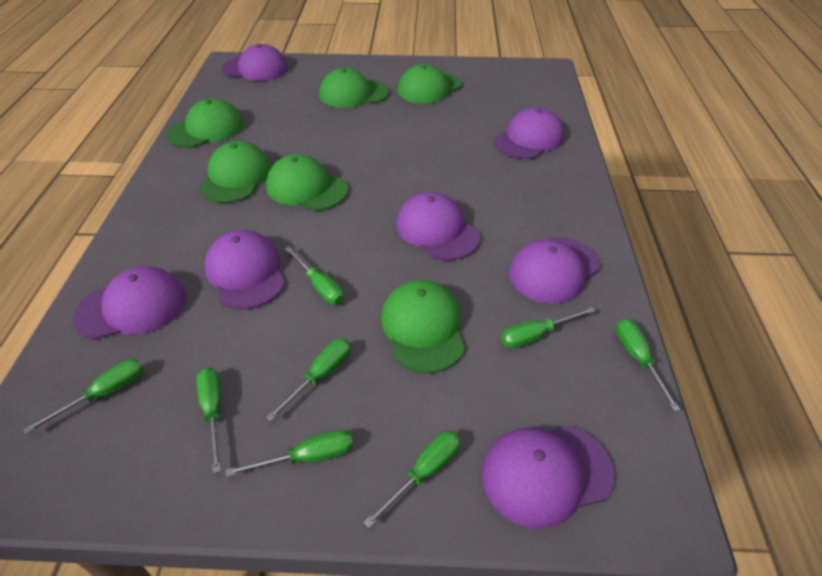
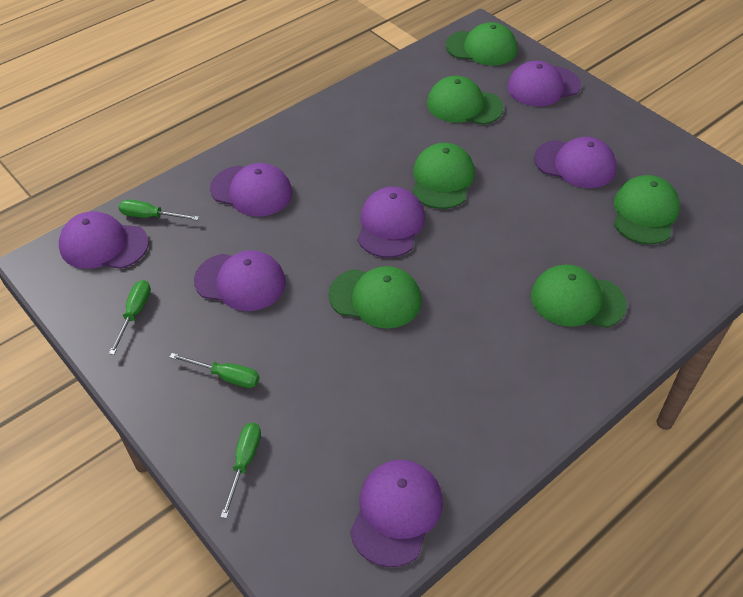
green screwdriver: [24,359,144,434] [197,368,221,473] [226,430,353,477] [266,339,351,421] [285,246,344,305] [364,431,461,528] [501,307,595,348] [616,319,680,412] = 8 -> [109,280,151,355] [119,199,199,221] [169,353,260,388] [221,423,261,518] = 4

